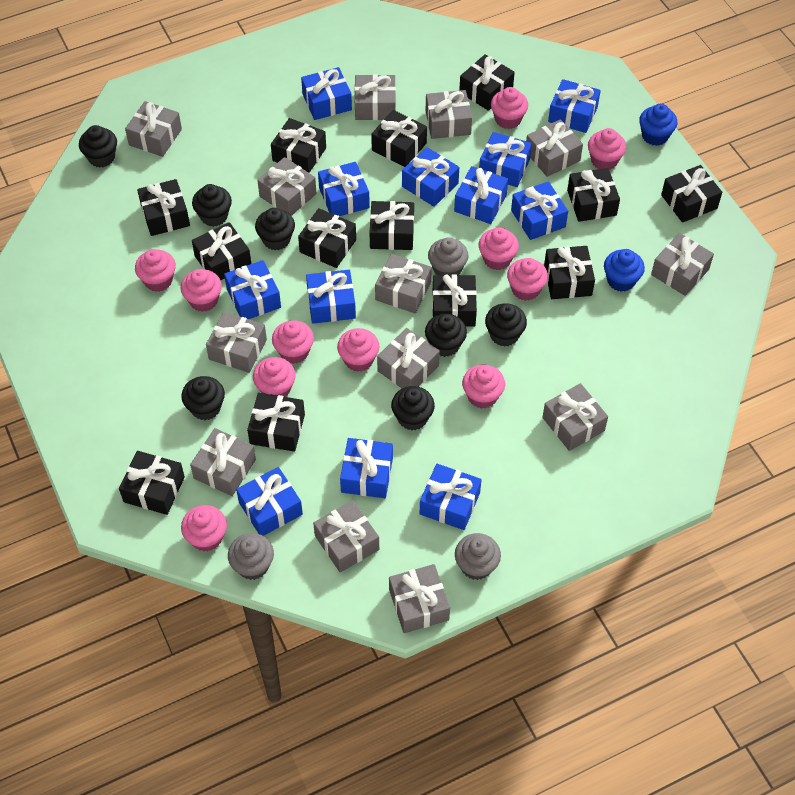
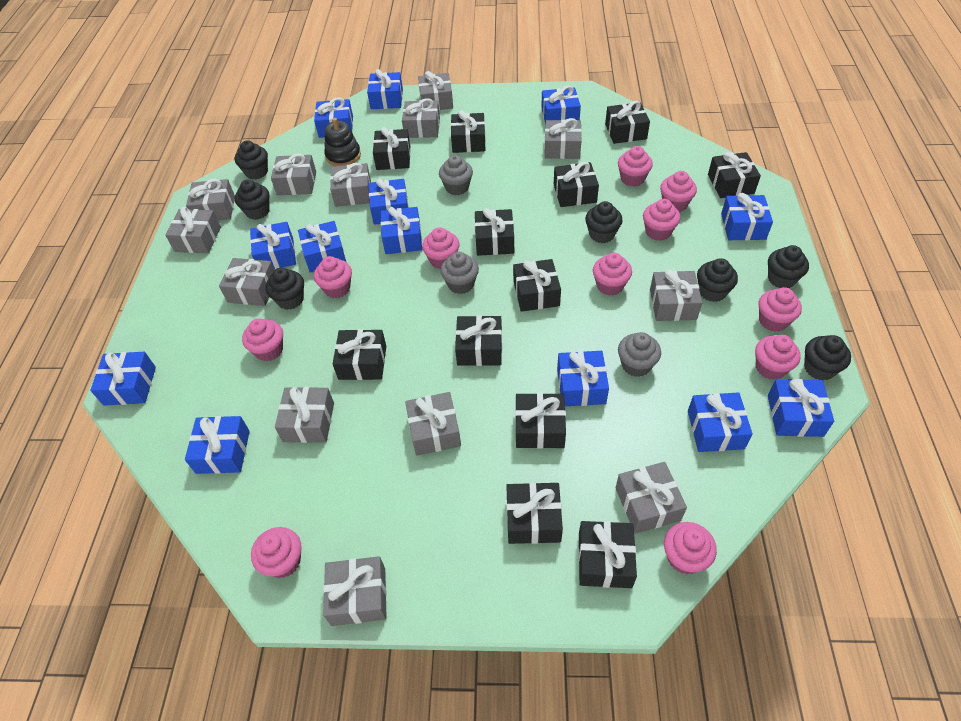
black gift: [119,451,185,515] [137,179,190,236] [192,222,251,280] [247,393,305,452] [271,118,326,173] [298,208,356,268] [370,201,414,250] [371,110,427,167] [432,275,477,327] [459,54,515,111] [544,246,595,299] [567,168,620,222] [661,165,722,223] = 13 -> [333,329,386,380] [373,127,410,170] [451,110,486,153] [455,315,502,366] [475,208,514,256] [506,483,563,544] [513,259,561,312] [515,393,566,449] [554,162,599,207] [578,521,637,588] [605,101,650,144] [708,152,761,198] = 12
black stacking toy: none = 0 -> [324,118,361,166] = 1
blue cupcake: [604,249,645,292] [639,104,677,146] = 2 -> none = 0
blue gift: [224,260,281,319] [236,467,303,536] [301,67,352,120] [306,270,356,324] [318,162,370,216] [340,438,393,498] [402,147,459,207] [420,464,482,530] [454,166,508,224] [479,132,532,187] [511,181,568,240] [548,79,601,133] = 12 -> [90,352,156,406] [185,416,250,474] [250,222,296,269] [298,221,346,273] [314,97,353,138] [367,69,403,109] [369,179,409,225] [381,207,422,254] [541,86,581,124] [557,351,609,406] [688,392,753,452] [721,193,773,240] [768,379,834,437] = 13

